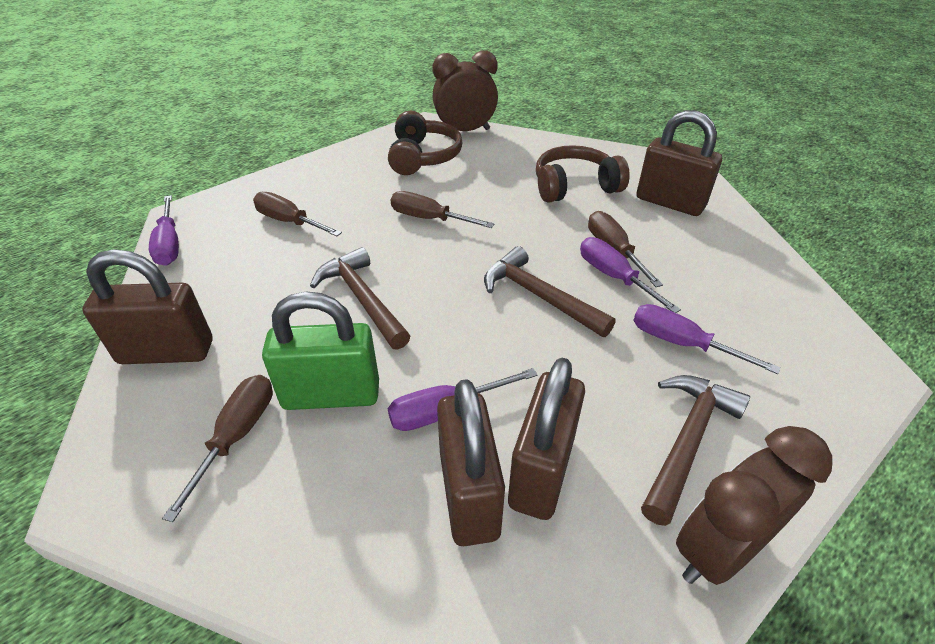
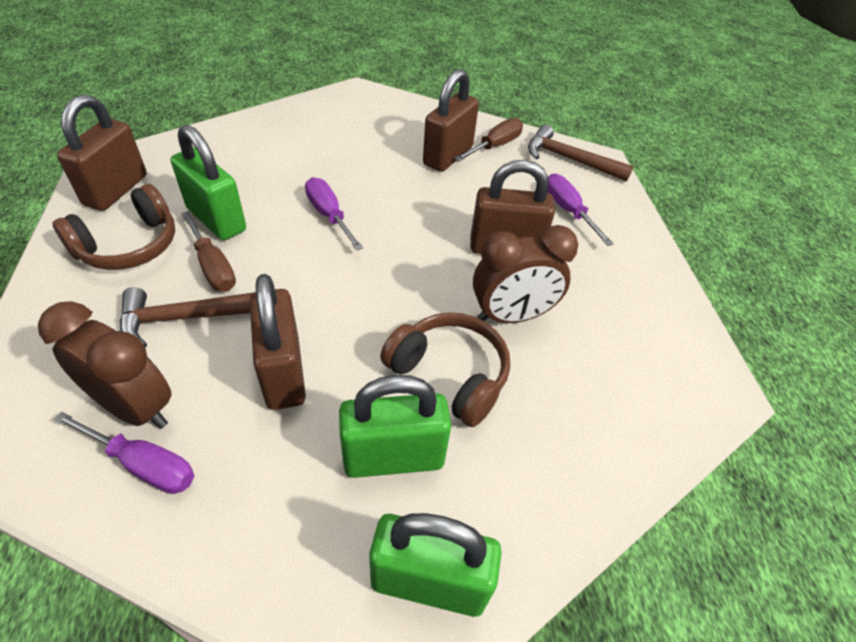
brown hammer: [310,247,410,350] [484,246,616,337] [641,375,750,526] = 3 -> [120,287,255,348] [528,124,633,182] = 2
brown screwdriver: [162,375,273,522] [253,192,342,236] [391,191,494,228] [588,211,663,287] = 4 -> [181,211,236,292] [454,118,523,161] = 2
green padlock: [262,291,379,410] = 1 -> [171,125,246,240] [339,375,451,478] [369,513,502,617] = 3
purple screwdriver: [149,195,179,266] [388,368,537,431] [580,237,681,313] [633,304,781,374] = 4 -> [54,412,194,494] [305,177,363,251] [547,174,614,246] = 3

